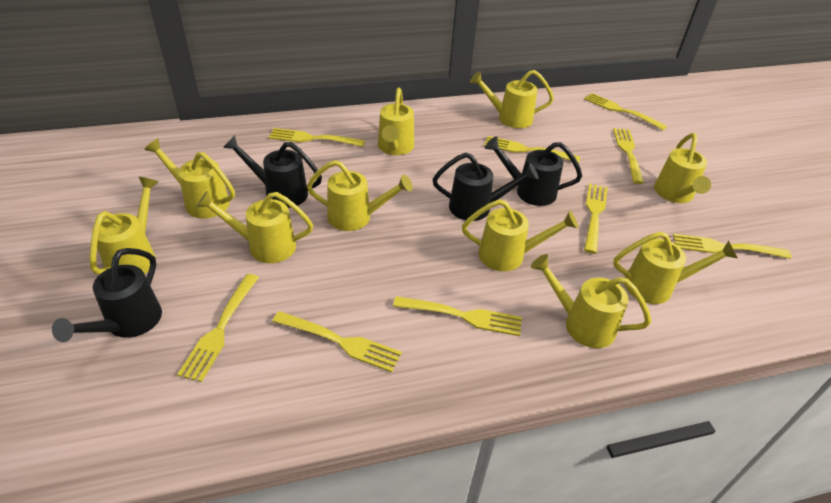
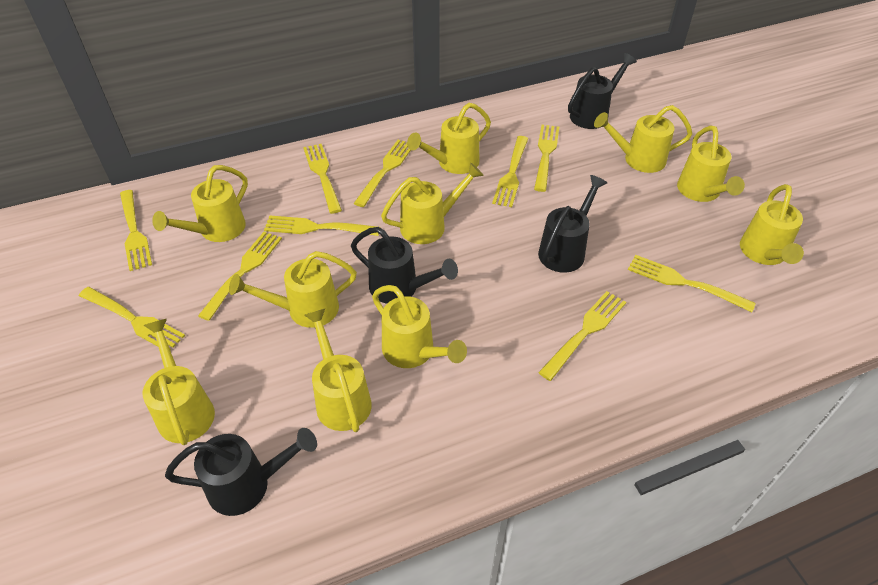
yellow fork: [177,274,259,382] [269,128,365,147] [272,311,402,372] [393,296,522,336] [484,136,580,163] [584,93,667,130] [584,184,608,254] [613,128,644,184] [673,234,792,259] = 9 -> [79,287,185,350] [120,190,152,271] [198,232,282,321] [264,216,379,236] [303,144,342,214] [354,140,411,207] [492,136,528,207] [534,125,559,192] [538,291,626,381] [628,255,756,312] = 10

